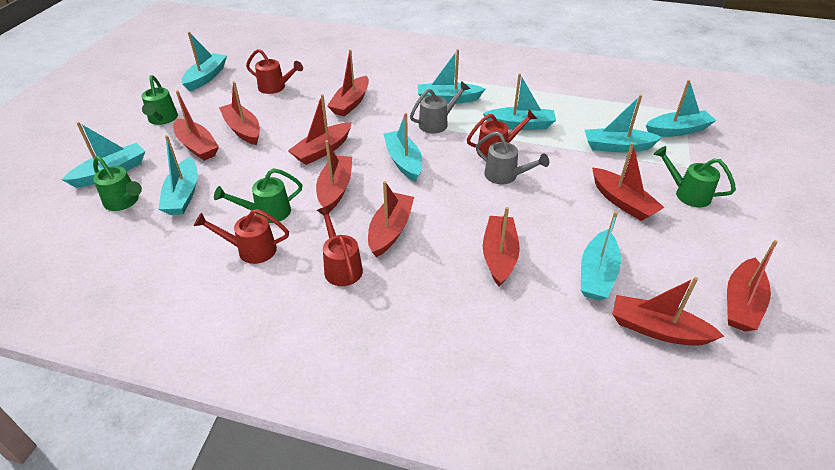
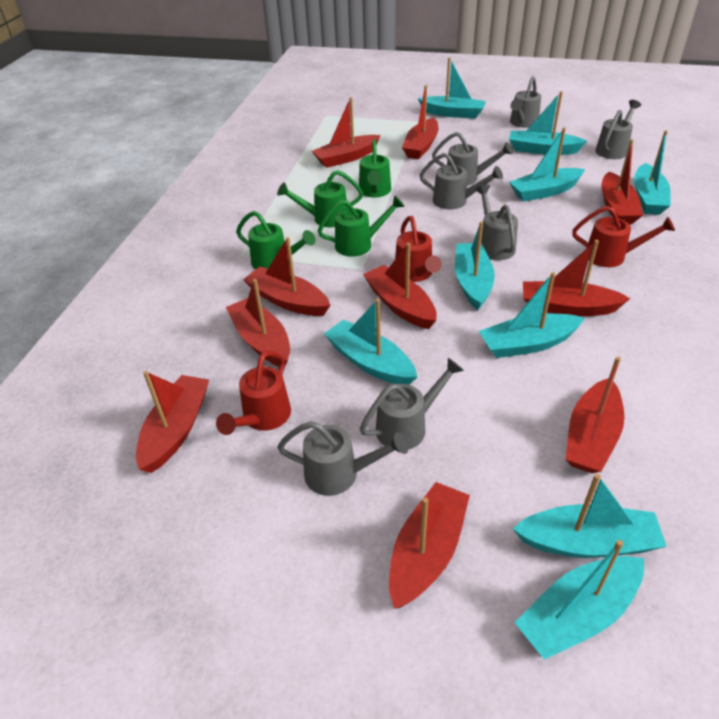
grey watering can: [410,81,470,133] [476,131,549,184] = 2 -> [277,421,408,496] [360,358,464,450] [420,153,503,209] [432,132,513,186] [475,185,518,260] [510,76,541,128] [595,100,641,159] = 7
red watering can: [194,209,289,264] [246,49,303,94] [317,206,363,286] [467,110,537,158] = 4 -> [216,351,291,435] [395,216,442,282] [572,206,675,267] = 3

